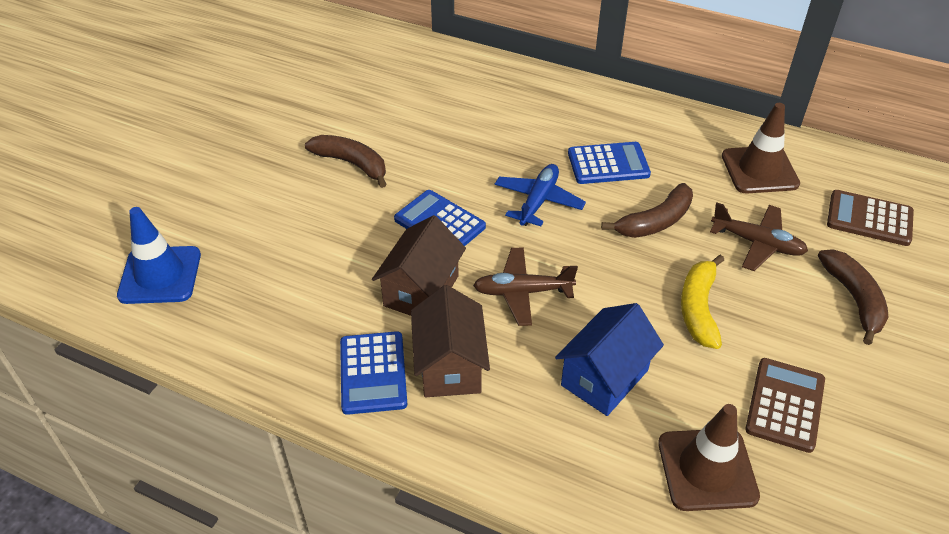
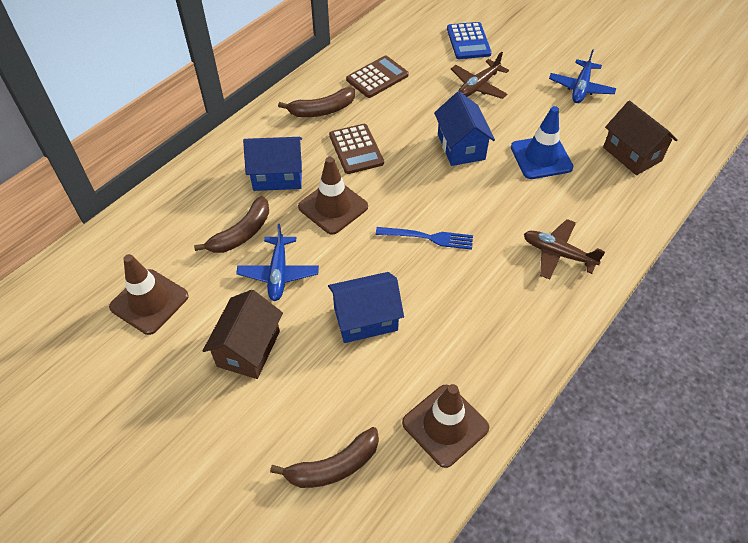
blue calculator: [340,331,407,415] [394,190,486,246] [568,142,651,184] = 3 -> [447,22,492,59] = 1
blue fork: none = 0 -> [376,227,473,250] = 1
blue house: [555,303,664,416] = 1 -> [243,137,302,191] [328,272,404,343] [434,91,495,166] = 3
blue plane: [495,164,586,226] = 1 -> [236,224,319,301] [549,49,616,103] = 2
brown traffic cone: [658,404,760,511] [722,103,800,193] = 2 -> [109,254,189,335] [298,157,368,235] [402,384,489,468] = 3
yellow banana: [681,255,724,349] = 1 -> none = 0

